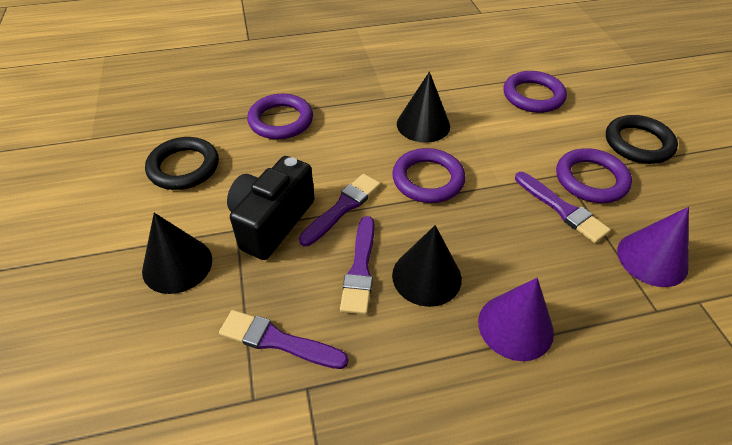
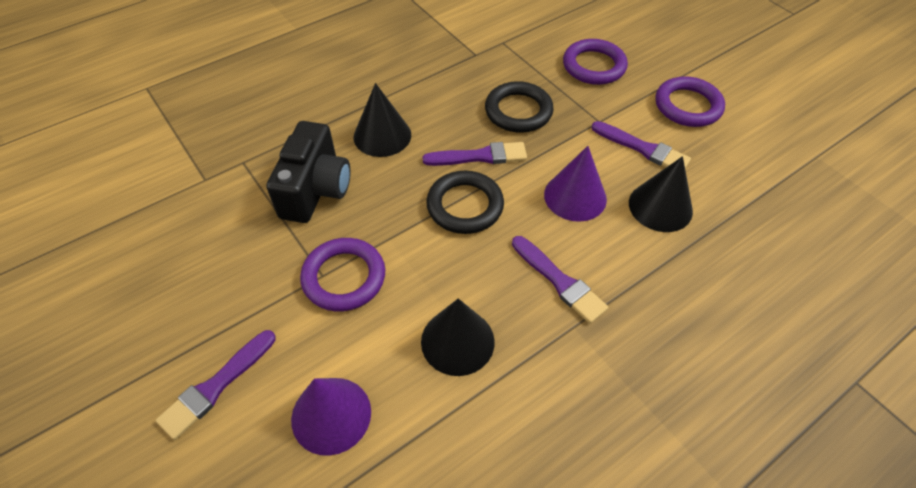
purple ring: [247,94,313,139] [392,148,465,203] [504,71,567,113] [556,148,632,203] = 4 -> [300,238,385,311] [563,39,628,85] [655,76,725,127] = 3

